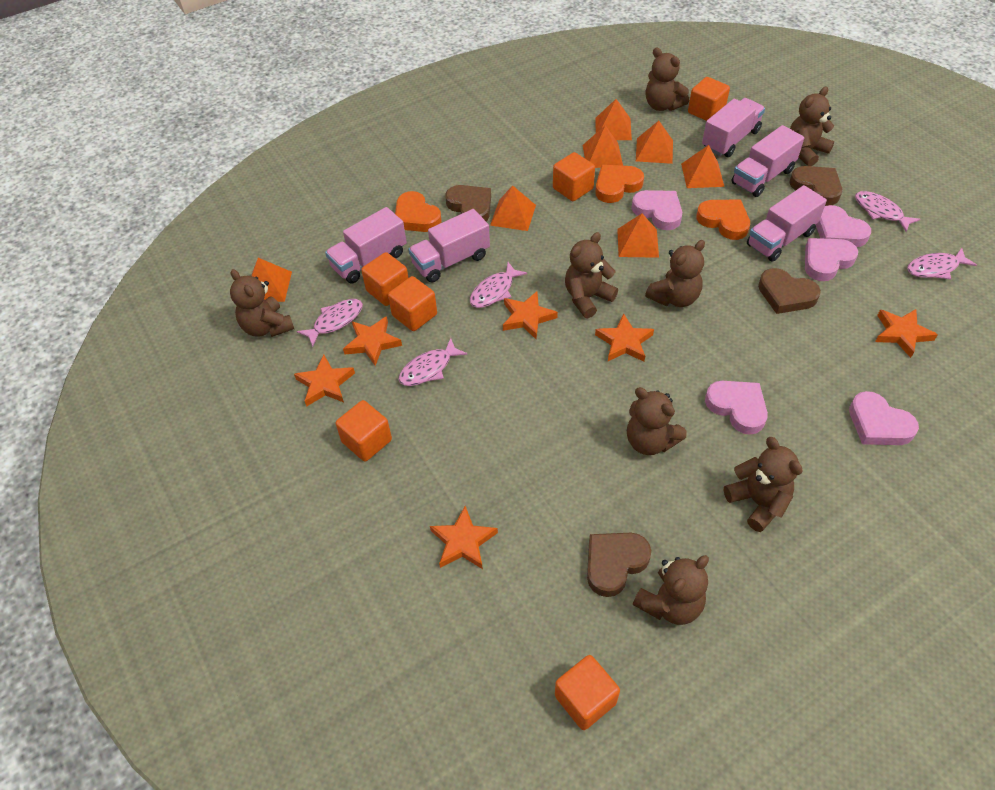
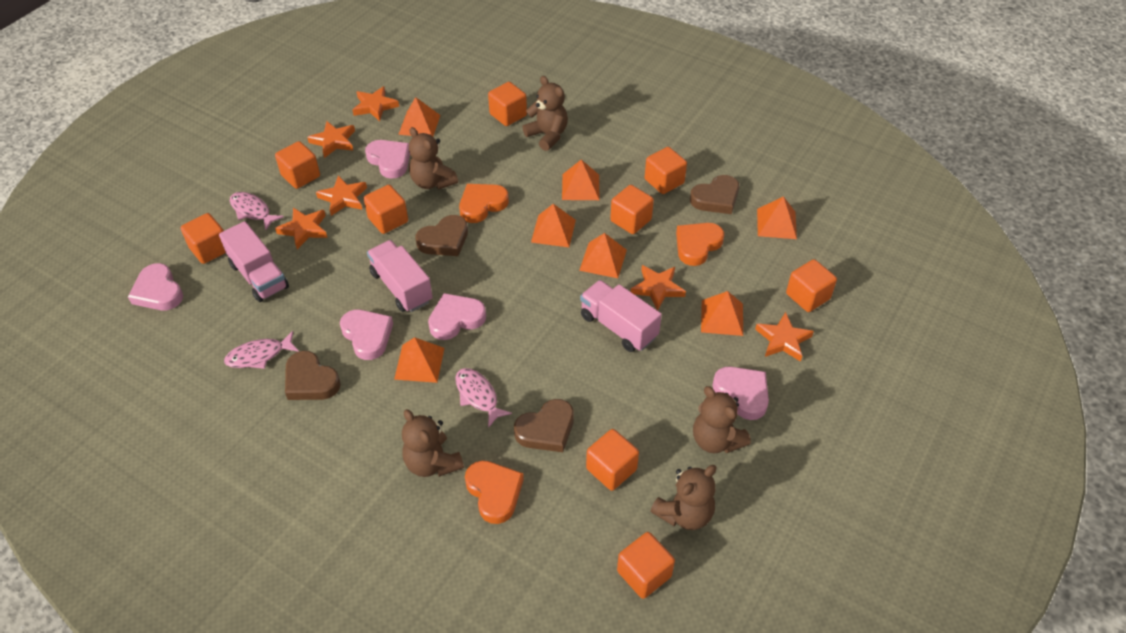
brown teddy bear: [230,269,294,337] [565,232,618,318] [627,387,687,455] [633,555,709,625] [645,240,705,307] [646,48,689,111] [724,437,802,532] [790,87,835,166] = 8 -> [402,409,464,477] [409,127,458,189] [522,76,568,151] [650,465,716,530] [693,386,751,454] = 5
orange cube: [336,400,392,461] [361,252,409,306] [388,276,437,331] [553,152,595,201] [555,655,620,730] [688,77,730,121] = 6 -> [180,213,226,264] [275,141,320,189] [364,185,408,234] [488,82,527,126] [586,429,639,491] [610,185,654,234] [617,532,675,599] [645,147,687,194] [786,259,837,312] = 9
pink fish: [297,299,363,347] [398,338,467,386] [470,262,527,308] [855,191,920,232] [907,248,977,280] = 5 -> [224,331,299,369] [230,192,284,230] [455,368,512,428] = 3
pink truck: [325,207,407,283] [408,209,490,282] [702,98,765,157] [731,125,804,197] [747,185,827,262] = 5 -> [219,221,289,302] [367,240,433,312] [580,280,662,352] = 3

